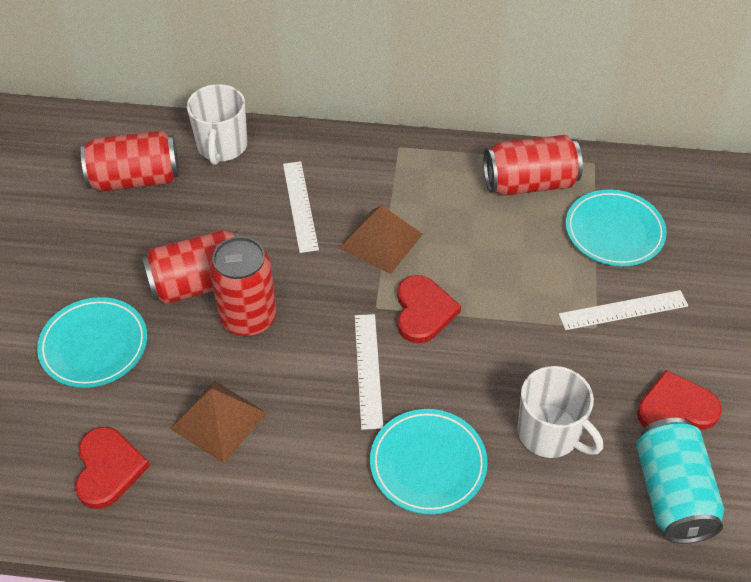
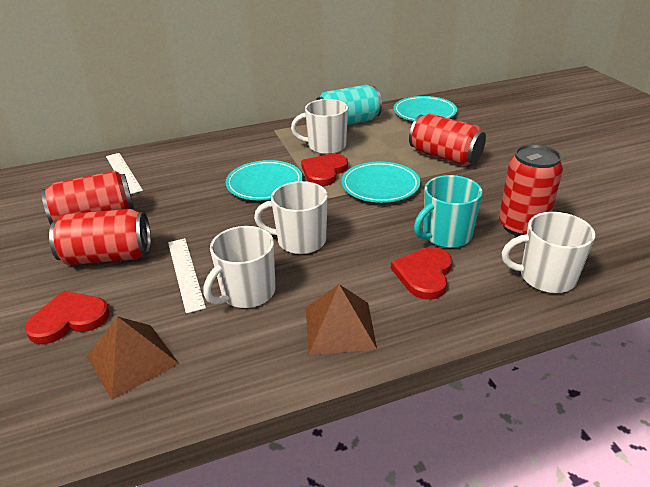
turquoise mug: none = 0 -> [414,175,482,248] = 1
white mug: [187,84,247,165] [517,366,603,458] = 2 -> [204,226,275,308] [254,181,328,254] [291,99,348,154] [502,212,595,293] = 4
white ruler: [283,161,319,253] [355,314,383,430] [559,290,688,330] = 3 -> [106,153,143,194] [168,238,206,314] = 2

